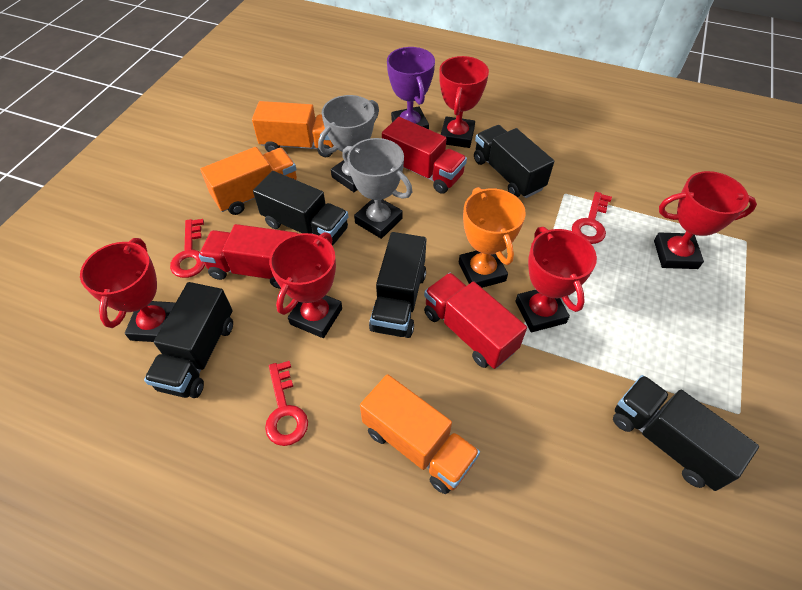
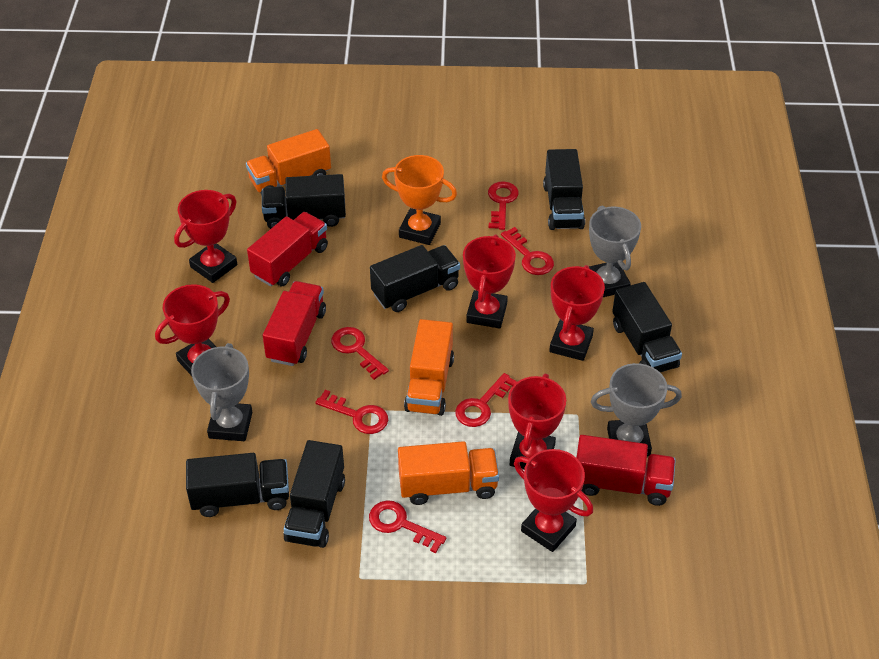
black truck: [144,282,233,398] [253,171,348,245] [369,232,426,338] [474,125,554,198] [613,375,759,491] = 5 -> [186,453,289,517] [262,174,346,229] [283,440,345,548] [370,245,460,312] [543,149,585,230] [612,282,682,372] = 6
grey trophy: [318,95,379,192] [342,138,412,239] = 2 -> [191,343,252,441] [589,206,641,297] [591,363,682,456] = 3
purple trophy: [387,47,435,129] = 1 -> none = 0
red key: [170,219,205,278] [265,361,308,446] [572,192,612,244] = 3 -> [315,390,388,434] [331,327,389,380] [369,500,446,553] [455,373,517,427] [488,181,519,230] [501,227,554,275] = 6
red trophy: [80,238,176,342] [269,232,342,338] [439,56,489,148] [515,227,597,332] [654,171,757,269] = 5 -> [155,284,230,376] [174,190,237,283] [463,234,516,329] [508,374,566,469] [514,449,593,552] [549,265,605,361] = 6

